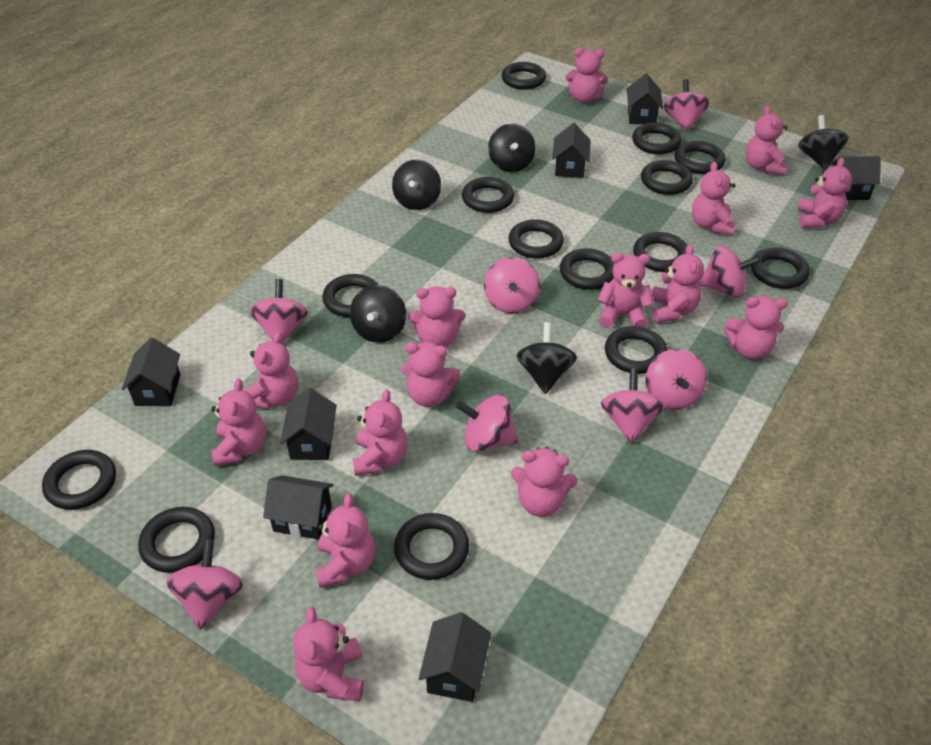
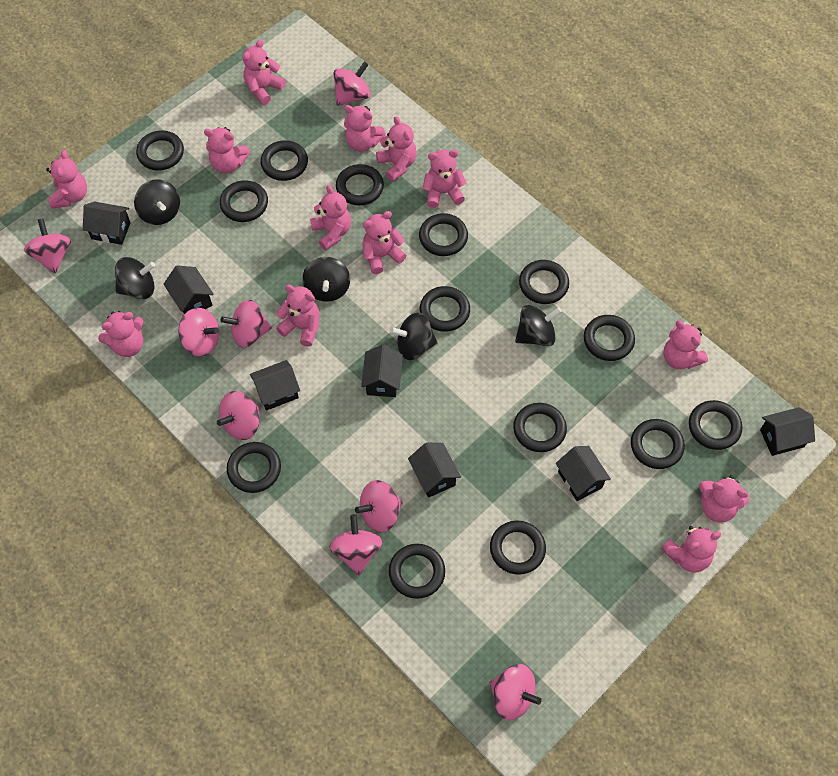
pink teddy bear: [211,379,266,466] [246,332,298,409] [293,607,364,702] [316,494,375,588] [353,389,408,476] [401,342,460,407] [409,286,465,347] [511,447,577,517] [566,48,608,103] [598,252,654,328] [651,244,704,323] [692,161,736,235] [724,296,788,360] [746,106,787,175] [797,157,852,228] = 15 -> [46,150,87,209] [98,311,144,357] [204,127,250,173] [243,39,285,105] [276,285,319,347] [310,185,351,250] [344,105,386,152] [362,211,406,274] [376,116,417,182] [423,150,467,208] [661,526,721,572] [664,320,708,369] [699,475,749,522] = 13

